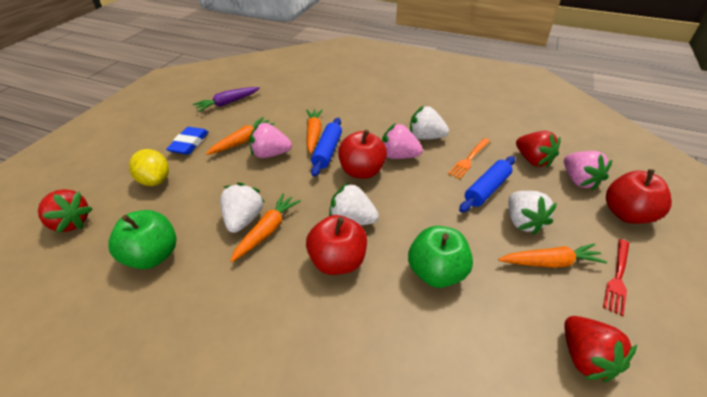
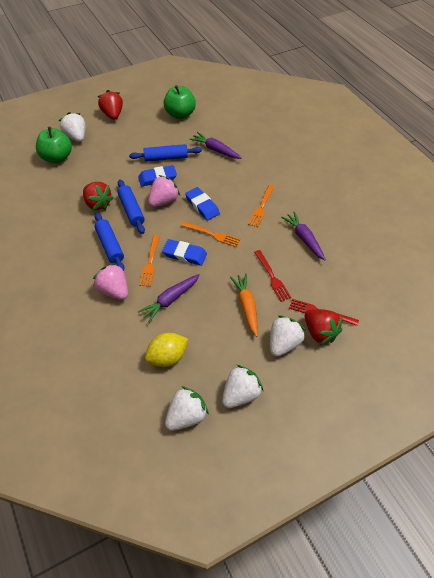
blue eraser: [166,127,209,155] = 1 -> [138,165,177,186] [162,239,207,266] [185,187,220,220] = 3
blue rolling pin: [311,118,342,177] [459,156,515,213] = 2 -> [95,213,125,271] [117,179,145,234] [129,144,202,162] = 3
orange carrot: [206,117,275,155] [230,193,301,262] [306,109,323,154] [498,243,607,268] = 4 -> [230,274,258,337] = 1
orange fork: [448,138,490,179] = 1 -> [139,235,160,287] [181,222,240,247] [248,185,274,227] = 3
pink strawberry: [249,123,292,158] [382,123,423,159] [564,151,612,190] = 3 -> [93,263,128,300] [148,175,180,207] = 2
purple carrot: [193,87,260,112] = 1 -> [138,274,200,323] [190,132,242,159] [281,211,326,261] = 3
red apple: [306,215,367,275] [338,130,387,179] [606,169,672,224] = 3 -> none = 0
red fork: [603,239,629,316] = 1 -> [254,250,291,302] [289,299,359,326] = 2

